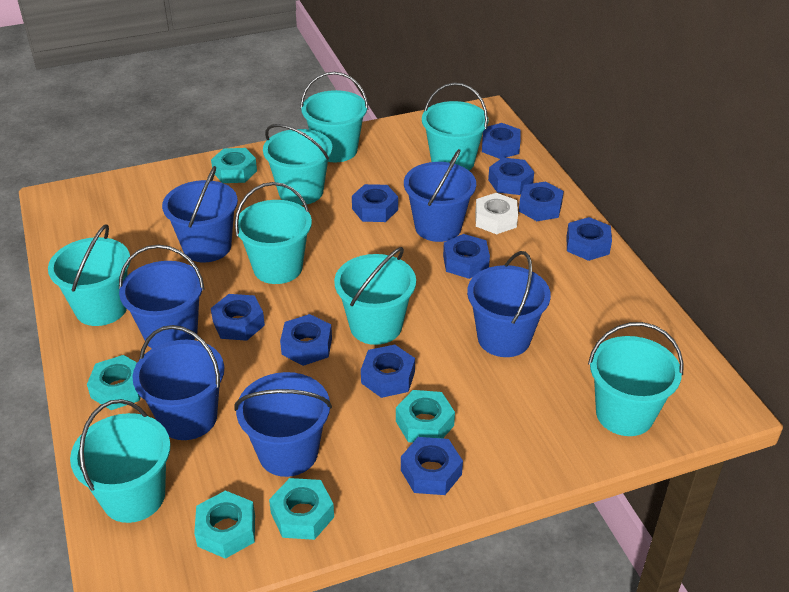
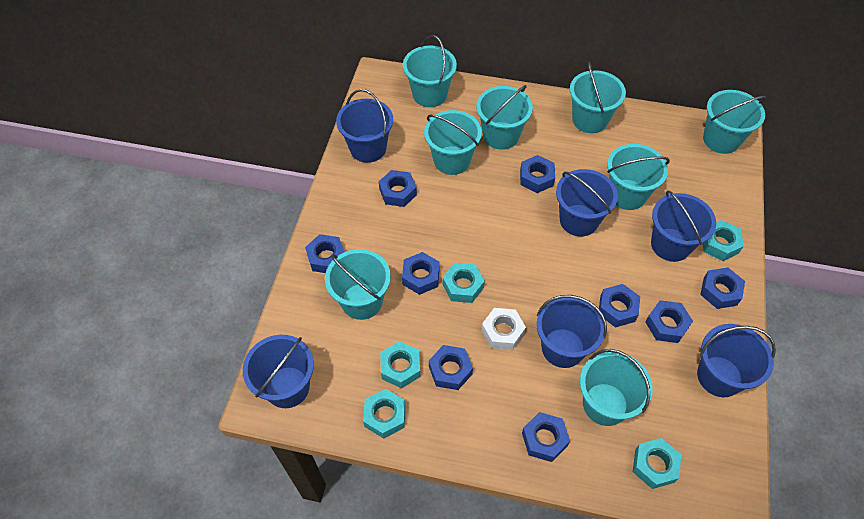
blue nut: [211,294,265,341] [280,314,332,366] [352,184,398,222] [361,345,415,398] [401,437,463,495] [443,234,490,279] [482,123,520,159] [488,158,534,195] [519,181,564,221] [566,217,612,261] = 10 -> [305,234,344,273] [379,170,417,207] [402,252,440,295] [429,345,473,390] [520,155,555,193] [522,412,570,462] [599,284,640,327] [645,300,693,343] [700,267,745,309] = 9

